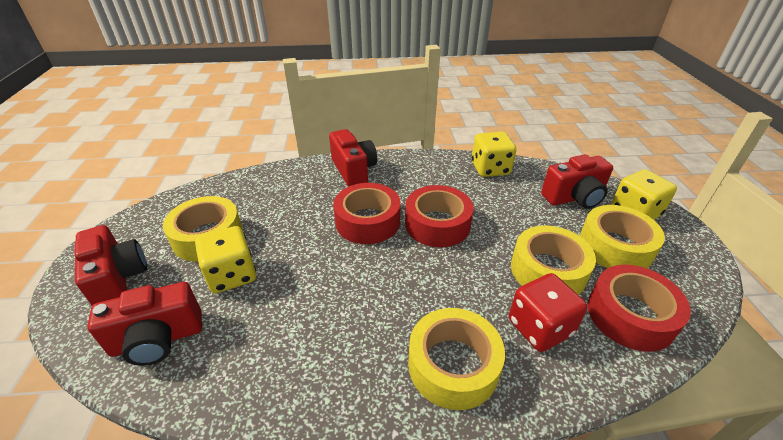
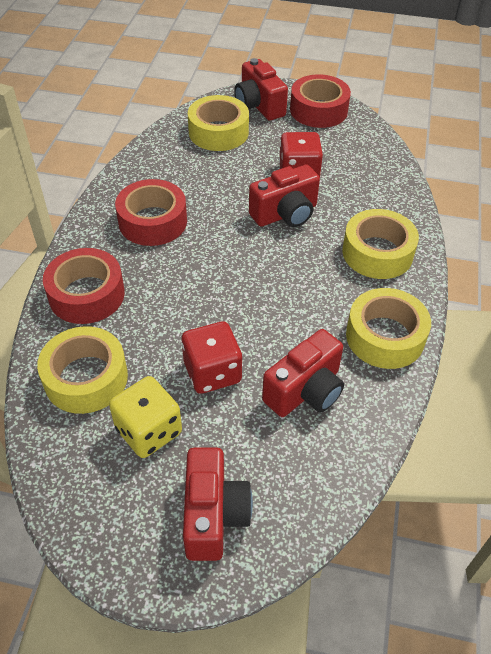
red dice: [509,273,588,352] = 1 -> [182,321,242,394] [279,132,323,177] = 2
yellow dice: [195,226,256,293] [472,132,516,177] [611,169,677,220] = 3 -> [109,376,182,458] = 1

